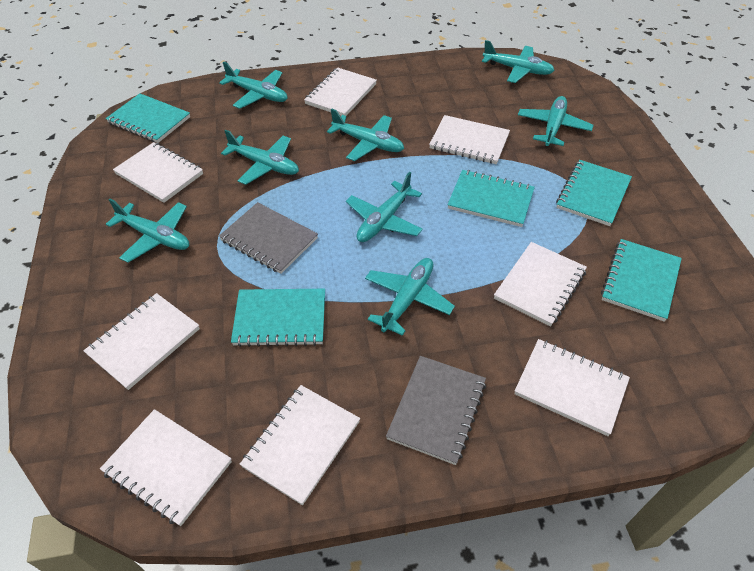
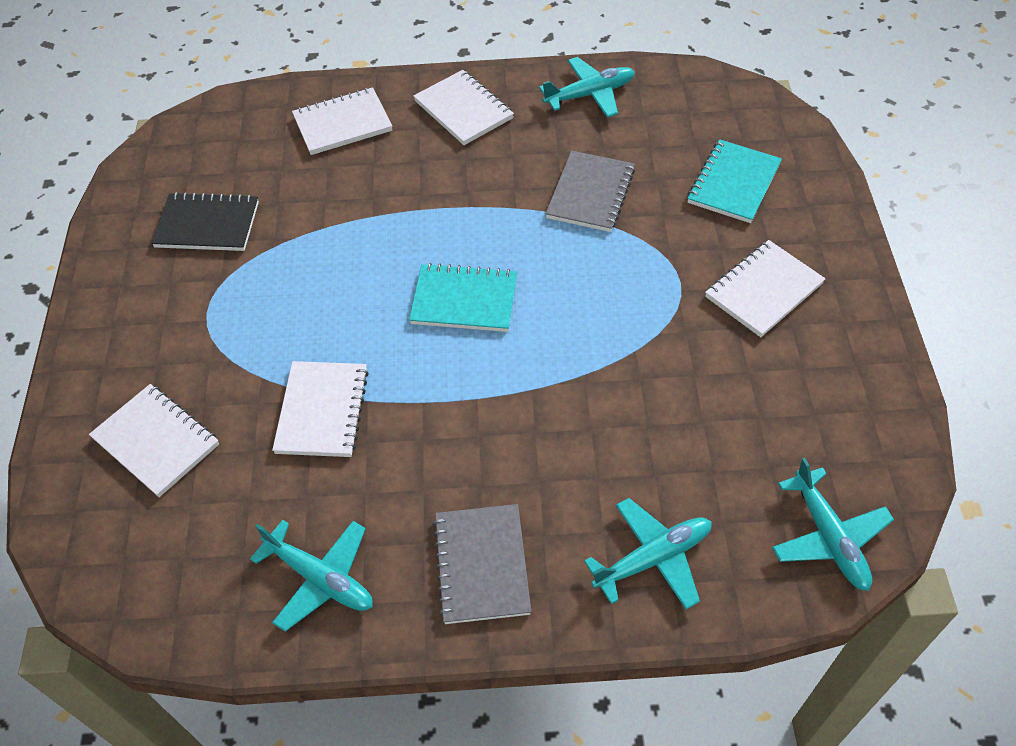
black notebook: none = 0 -> [151,192,259,251] = 1
turquoise notebook: [106,93,190,143] [231,289,325,347] [448,170,535,227] [556,160,632,226] [601,239,682,322] = 5 -> [409,263,517,332] [687,139,782,223] = 2
turquoise plane: [106,199,189,263] [219,62,288,109] [221,130,299,185] [327,109,404,161] [346,172,423,242] [365,258,455,336] [482,40,555,83] [518,96,593,146] = 8 -> [250,520,373,632] [539,57,635,117] [584,498,712,609] [772,458,894,591] = 4
white notebook: [83,293,200,390] [100,409,232,526] [113,142,203,203] [240,385,360,505] [304,67,377,116] [429,115,510,164] [494,242,587,327] [514,339,630,436] = 8 -> [89,384,219,497] [272,361,369,457] [292,87,393,155] [413,70,514,145] [705,240,826,337] = 5

